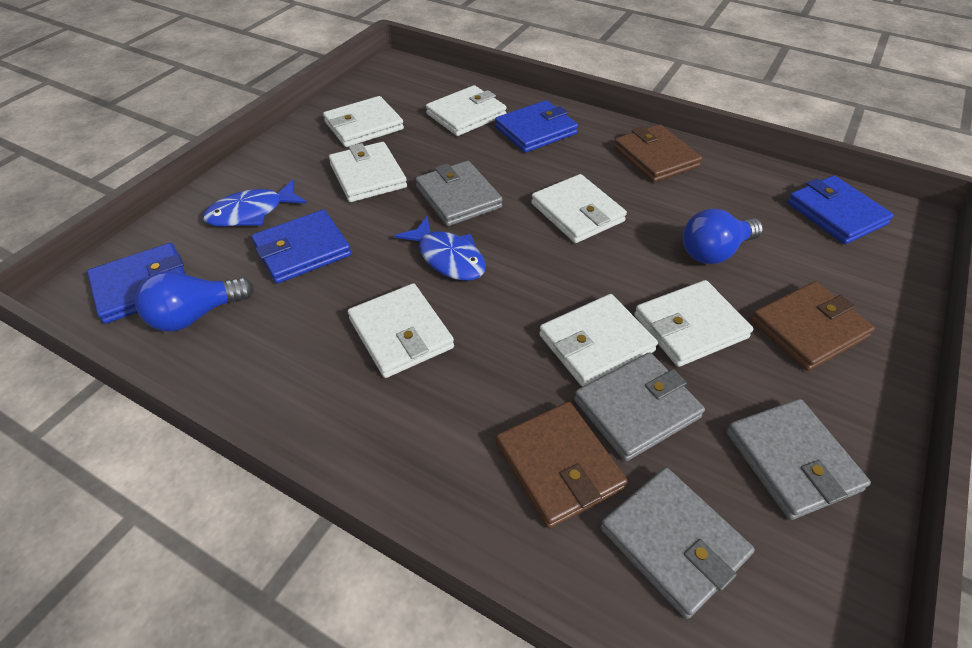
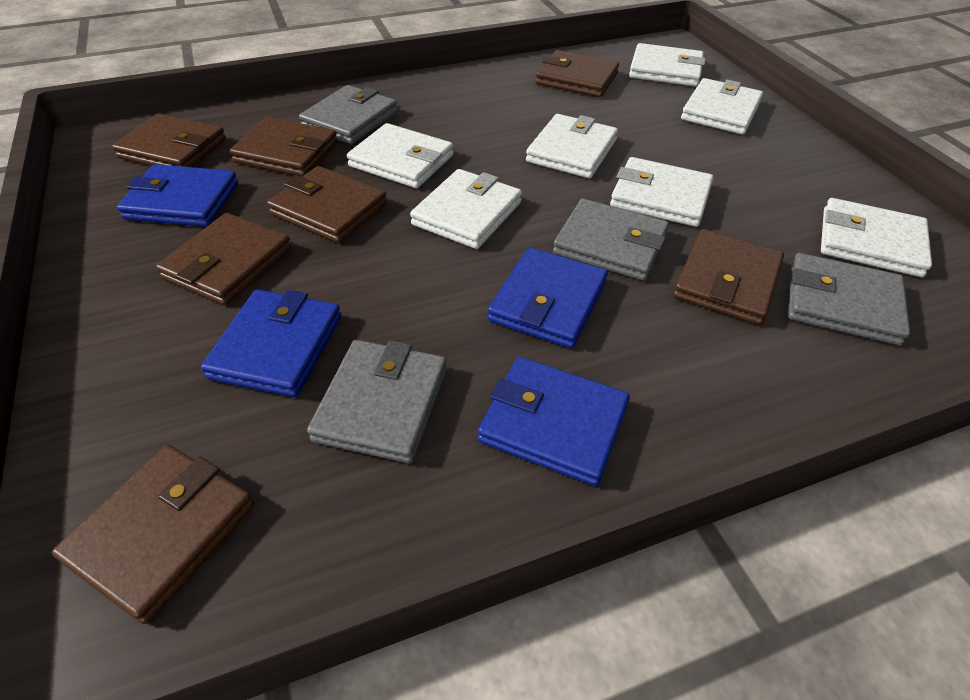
blue fish: [203,180,307,227] [395,217,486,281] = 2 -> none = 0
blue light bulb: [135,271,254,332] [683,209,763,264] = 2 -> none = 0
brown wallet: [496,402,628,529] [614,124,702,182] [751,281,875,371] = 3 -> [52,445,255,624] [112,114,226,167] [156,213,292,306] [230,117,338,177] [267,166,387,243] [536,50,619,97] [673,229,784,325] = 7

